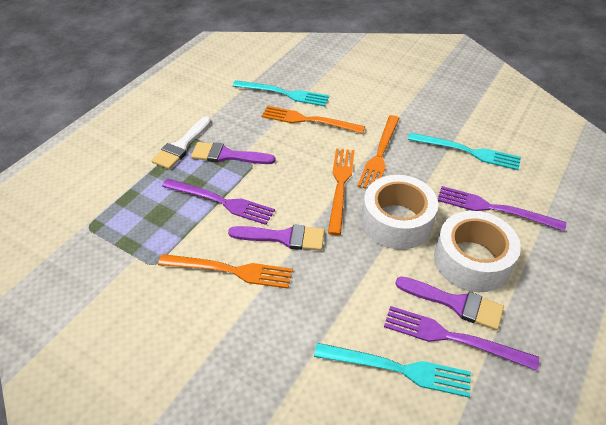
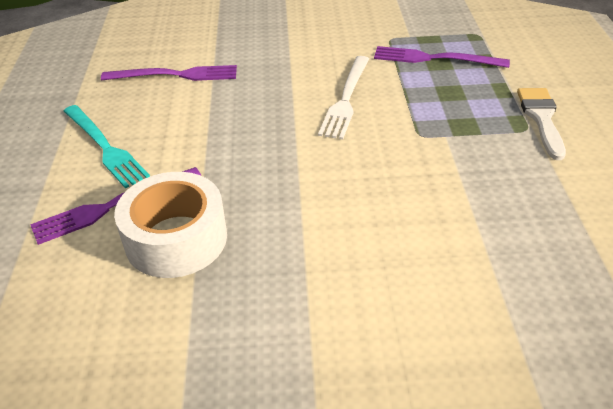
orange fork: [158,254,293,289] [262,106,365,133] [328,149,354,235] [358,115,400,188] = 4 -> none = 0
purple brush: [191,142,275,164] [228,224,325,251] [395,277,504,330] = 3 -> none = 0
turquoise fork: [233,80,329,106] [314,343,471,398] [408,133,521,170] = 3 -> [64,105,150,188] = 1
white fork: none = 0 -> [318,56,369,139] = 1
white tape: [362,175,438,250] [434,211,521,292] = 2 -> [114,172,227,278] = 1

